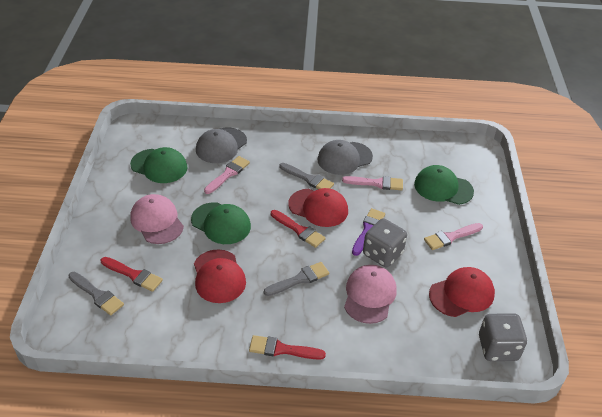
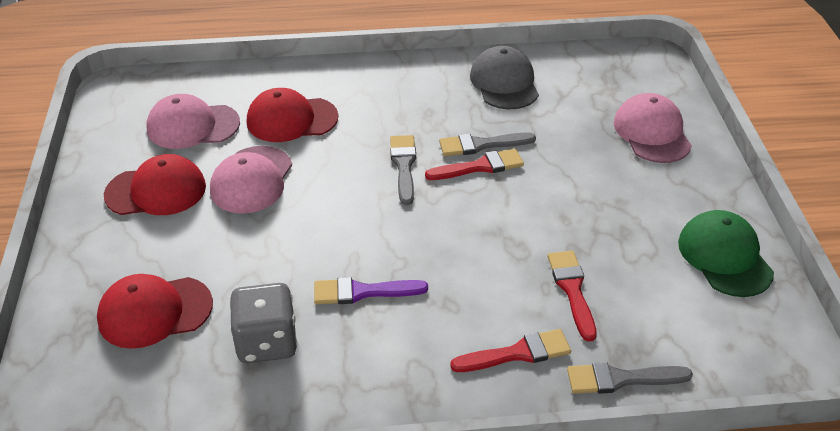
green cap: [130,147,188,183] [191,202,251,244] [414,165,474,205] = 3 -> [678,210,774,297] = 1
grey cap: [196,128,247,163] [318,140,373,175] = 2 -> [470,46,539,109] = 1
grey dice: [363,218,407,267] [479,313,527,361] = 2 -> [230,283,297,363] = 1
pink brush: [204,156,250,194] [342,176,403,190] [424,223,483,250] = 3 -> none = 0
pink cap: [130,194,184,244] [344,265,397,324] = 2 -> [147,94,240,149] [210,146,292,214] [614,93,692,163] = 3

